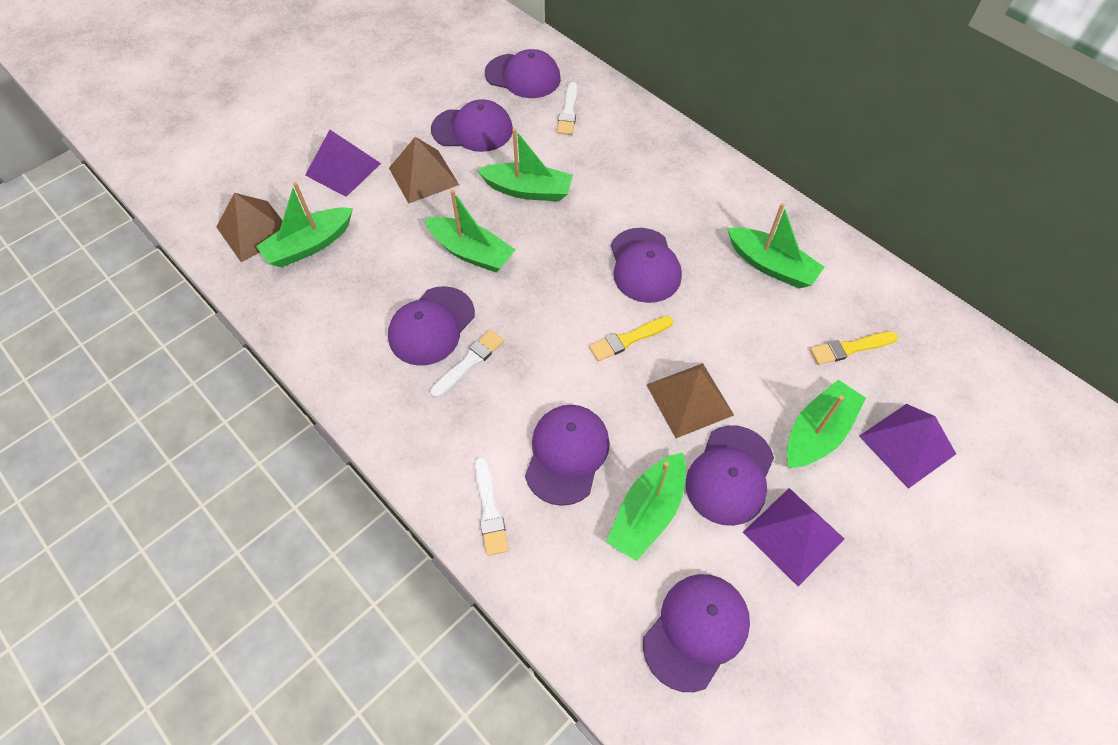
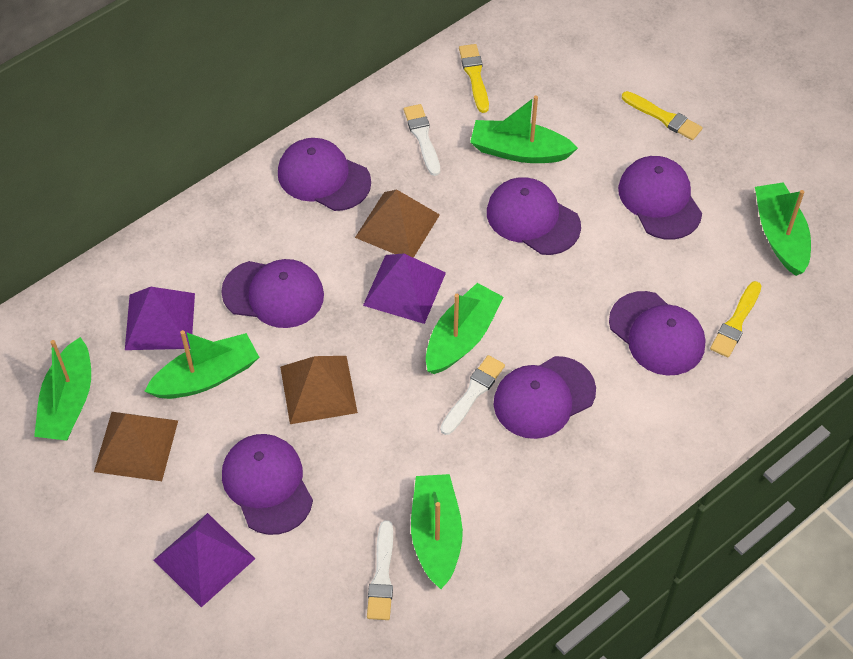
yellow brush: [589,316,673,361] [810,331,898,365] = 2 -> [459,44,489,113] [622,91,702,140] [710,281,761,358] = 3

